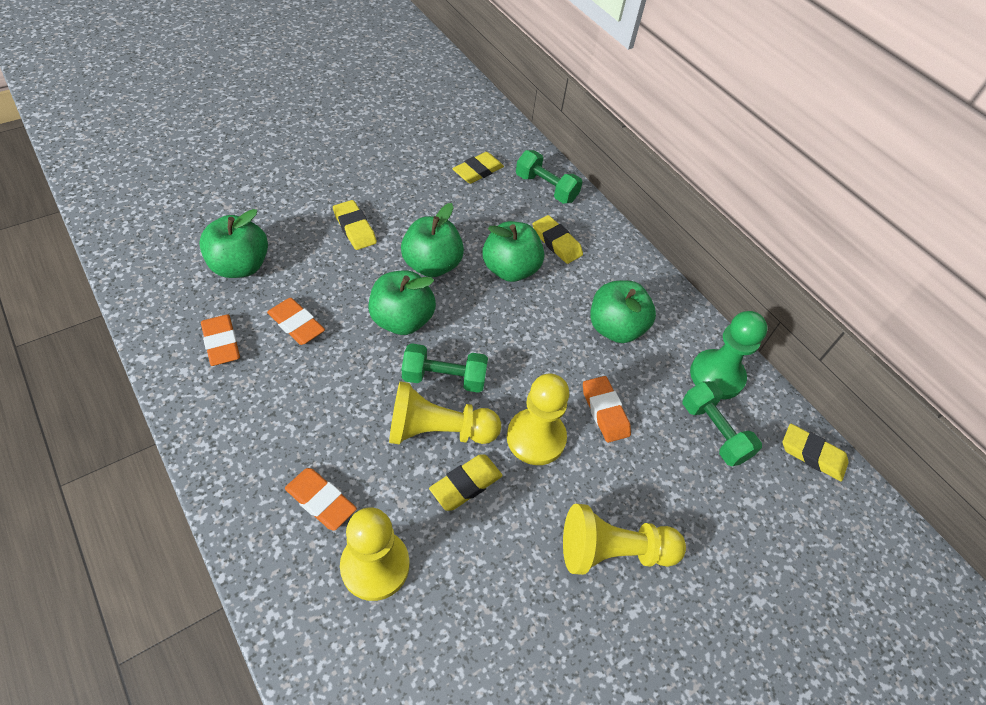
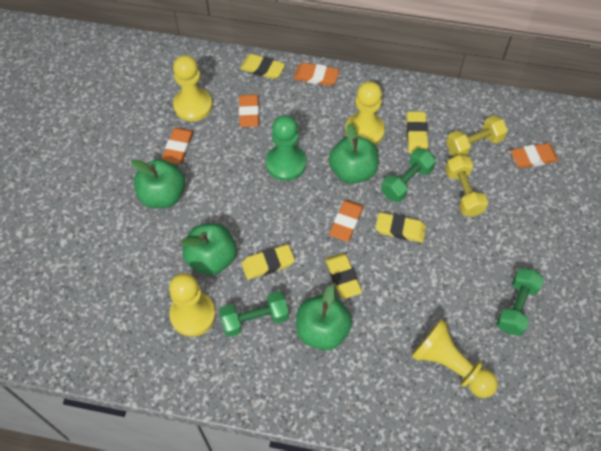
green apple: [199,209,268,278] [368,270,436,335] [401,203,464,277] [482,221,544,282] [590,281,656,343] = 5 -> [131,159,185,208] [181,223,237,275] [296,285,352,350] [329,123,378,184] = 4
orange eraser: [201,315,240,366] [267,298,325,345] [285,468,357,531] [583,376,631,443] = 4 -> [162,128,194,164] [239,94,259,127] [294,63,339,86] [329,200,364,242] [511,143,559,168] = 5
yellow dumbbell: none = 0 -> [445,155,488,217] [446,116,508,157] = 2

